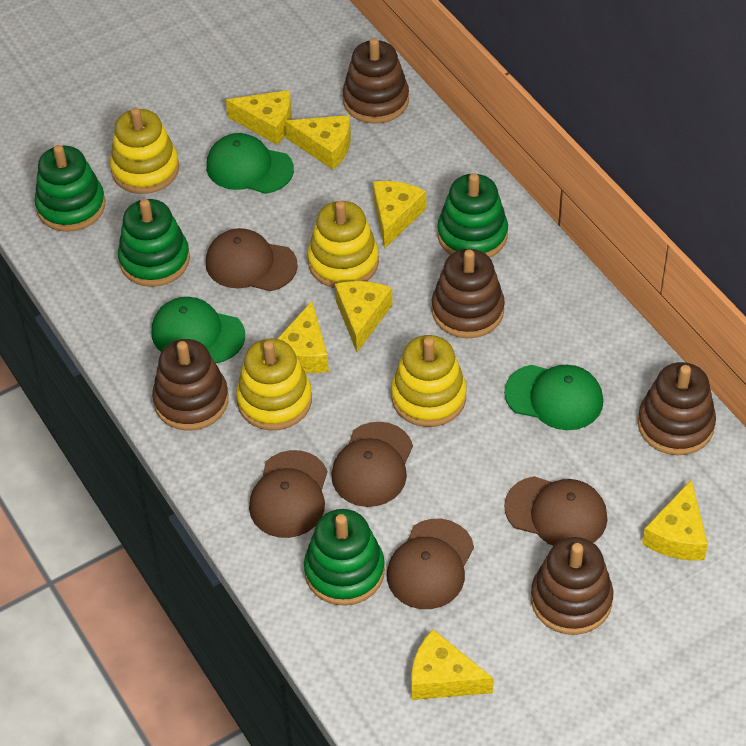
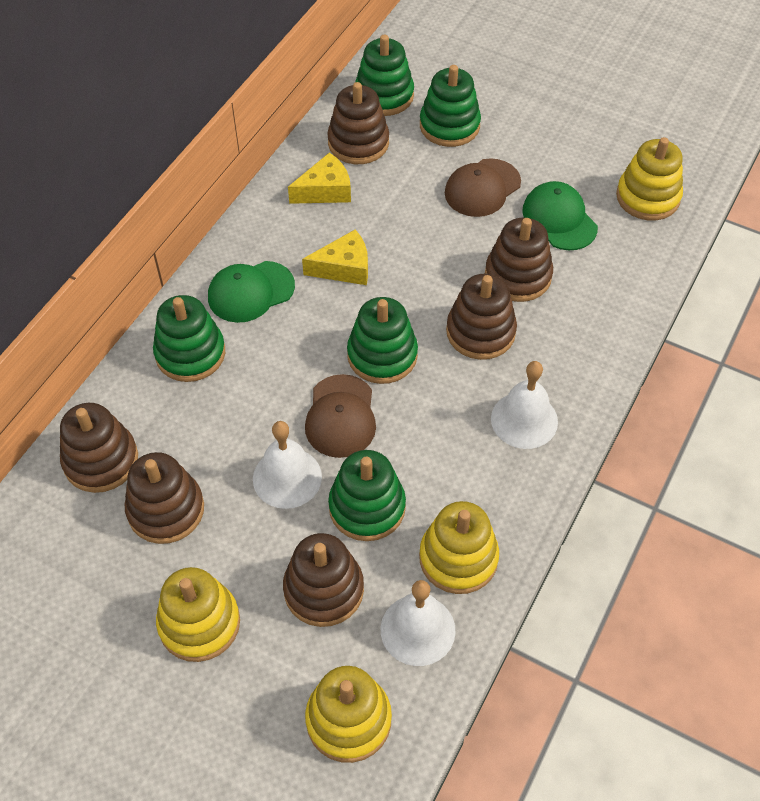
brown cap: [206,228,298,291] [249,450,327,538] [331,422,413,507] [387,519,474,609] [504,476,607,546] = 5 -> [305,374,376,458] [445,158,521,217] = 2
brown stacking toy: [152,339,229,431] [343,38,409,124] [431,249,505,338] [531,537,613,635] [638,362,716,456] = 5 -> [60,403,138,493] [125,452,204,544] [283,533,364,627] [327,82,389,164] [446,274,517,360] [485,218,553,302] = 6
green cap: [151,297,245,363] [206,133,294,194] [504,365,603,430] = 3 -> [208,261,295,323] [522,181,598,250] = 2
green stacking toy: [34,145,105,232] [118,199,190,287] [304,509,385,606] [437,173,508,257] = 4 -> [153,295,225,382] [328,450,406,541] [347,297,418,384] [355,34,414,116] [420,65,481,147] = 5
white bell: none = 0 -> [253,421,322,509] [381,580,456,666] [491,361,558,449] = 3
yellow cheese: [226,90,292,145] [277,301,329,373] [285,115,351,170] [335,281,393,352] [373,181,426,249] [412,629,494,700] [642,479,708,560] = 7 -> [288,152,351,204] [302,230,368,285] = 2

